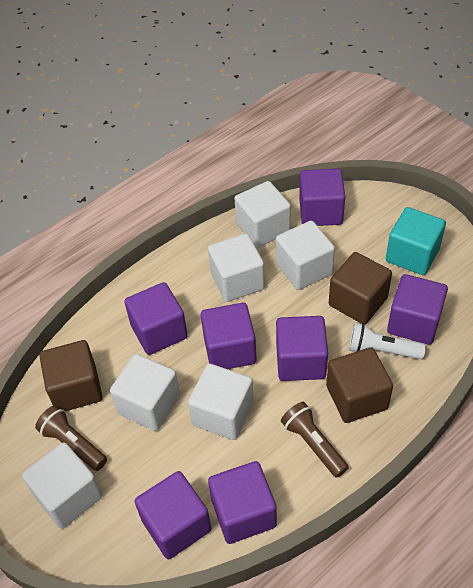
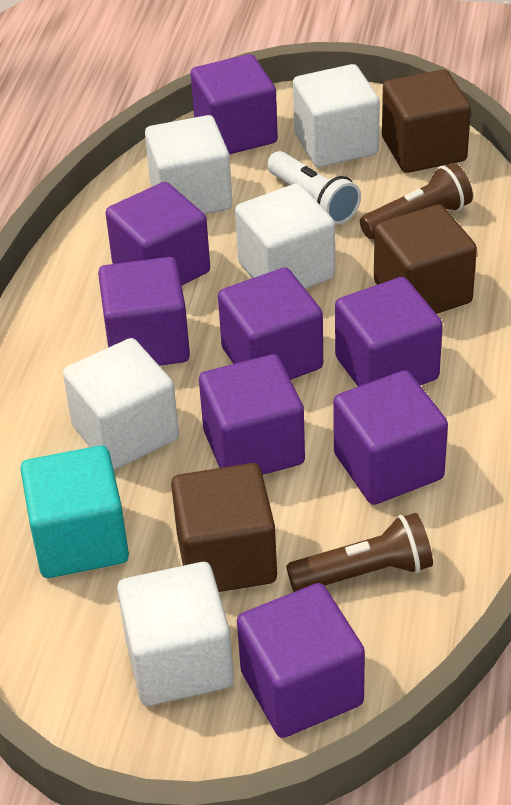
purple cube: [124,282,188,355] [134,471,211,559] [201,303,257,369] [208,461,277,544] [276,316,328,381] [299,169,345,226] [387,274,448,345] = 7 -> [98,257,190,366] [106,182,210,285] [191,54,278,154] [199,354,305,475] [218,268,323,380] [237,583,365,738] [333,370,448,505] [335,277,443,387] = 8
white cube: [22,443,102,529] [110,354,180,431] [188,364,254,440] [208,233,265,302] [234,181,291,248] [276,221,335,290] = 6 -> [63,338,179,470] [117,562,234,706] [145,115,232,214] [235,183,335,289] [293,64,380,167] = 5

